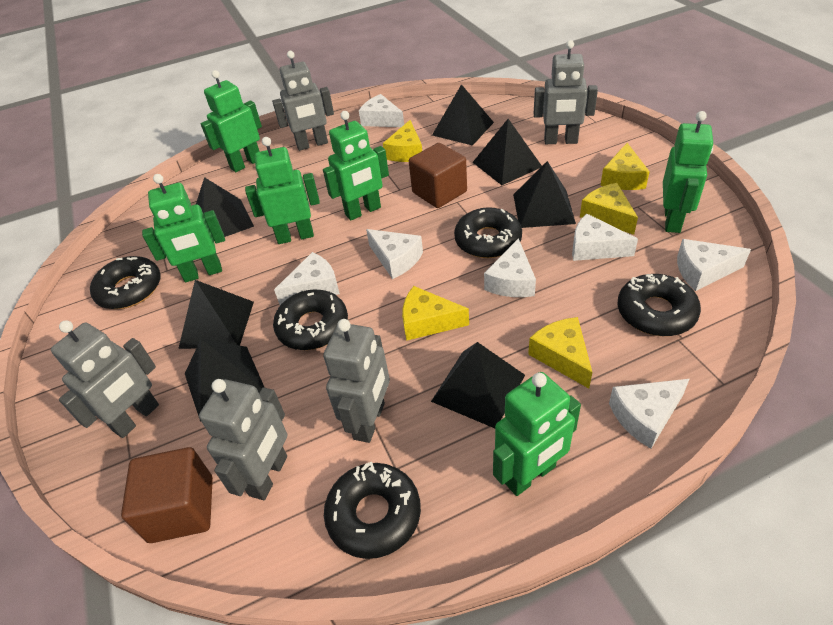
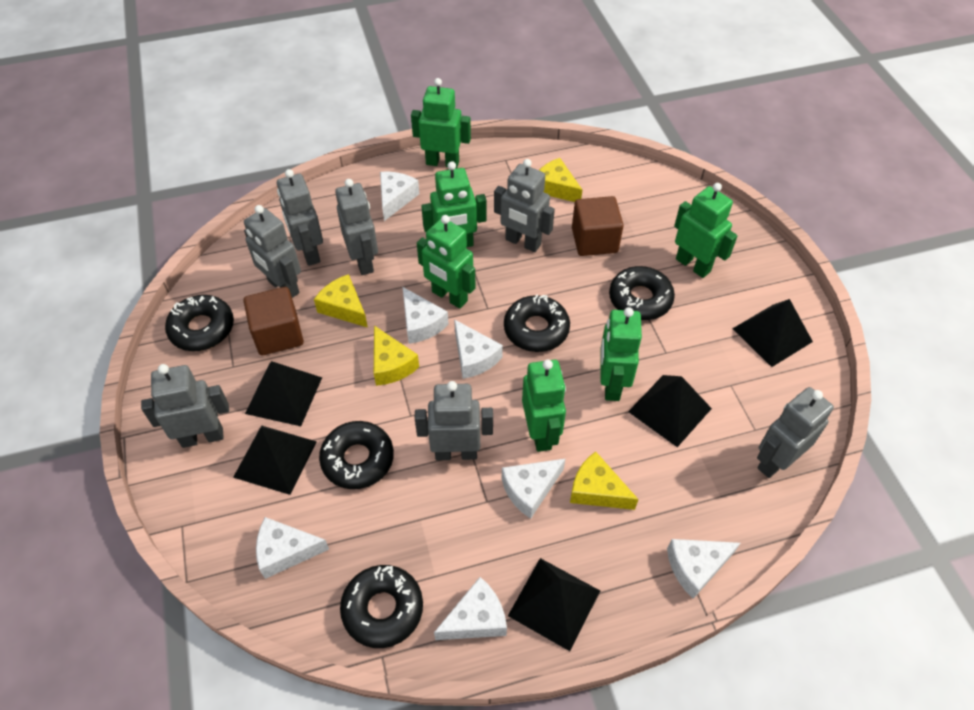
black pyramid: [178,280,254,349] [185,338,265,422] [196,177,254,237] [431,342,525,428] [432,84,494,146] [472,119,542,185] [513,161,576,228] = 7 -> [233,425,317,495] [245,361,322,426] [508,558,600,651] [628,375,712,447] [732,299,813,367] = 5
grey robot: [51,320,159,438] [199,379,287,500] [272,51,334,151] [323,319,390,443] [534,40,598,144] = 5 -> [141,364,229,448] [244,205,301,298] [277,169,323,266] [335,179,378,275] [415,381,493,460] [494,159,555,252] [757,387,834,478] = 7
yellow cheese: [383,120,422,162] [402,286,469,341] [528,317,592,388] [580,183,638,235] [600,143,650,190] = 5 -> [314,274,368,328] [374,326,419,386] [539,158,582,202] [570,451,639,510] = 4

